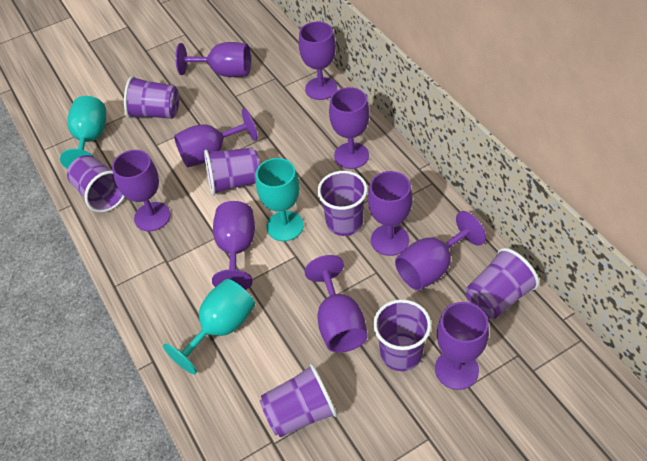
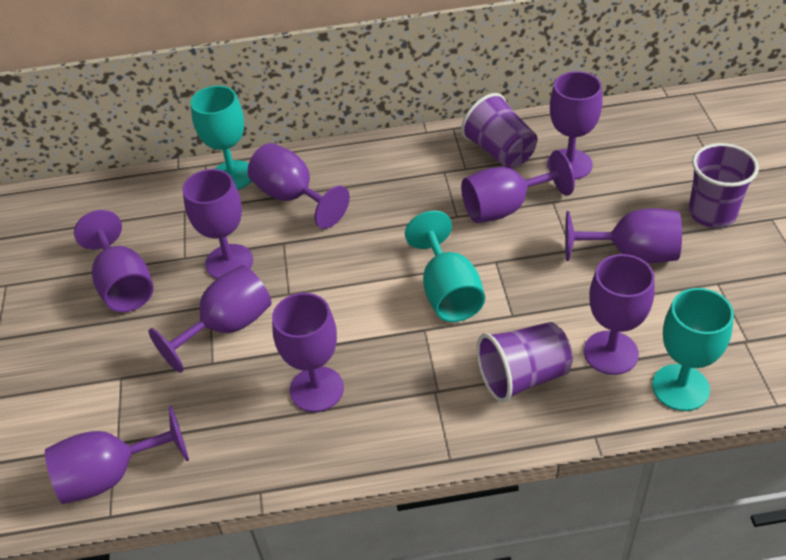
purple cup: [67,155,125,213] [124,76,179,119] [204,147,260,196] [260,363,337,437] [317,171,368,236] [373,299,431,371] [466,248,539,319] = 7 -> [461,93,538,168] [476,322,573,403] [689,143,759,228] = 3

